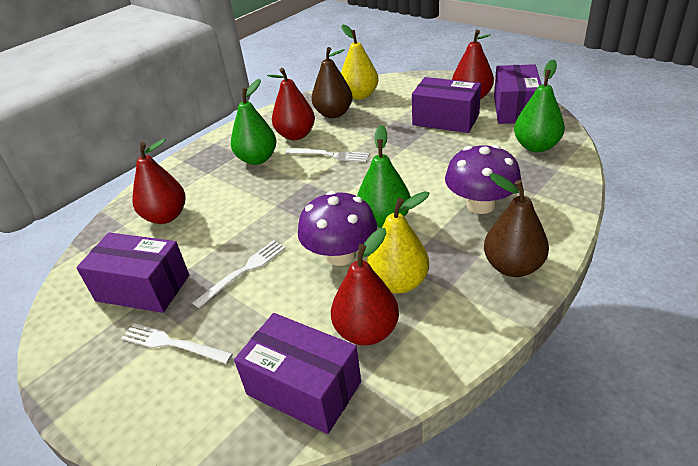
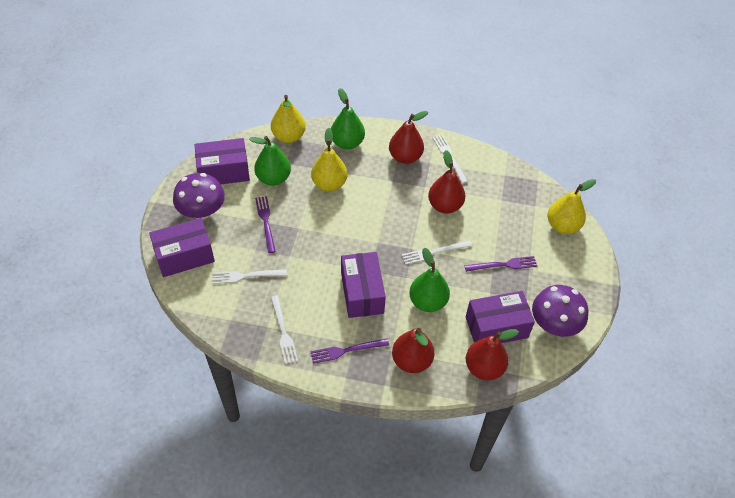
brown pear: [311,47,353,118] [484,173,549,277] = 2 -> none = 0
purple fork: none = 0 -> [255,196,276,253] [310,338,389,364] [464,256,537,272] = 3
white fork: [121,323,233,364] [193,240,286,308] [285,148,369,162] = 3 -> [212,269,287,284] [271,295,298,364] [402,240,472,265] [433,135,468,184] = 4
yellow pear: [341,25,379,100] [367,191,429,294] = 2 -> [271,95,306,143] [311,128,347,191] [548,179,596,234] = 3

